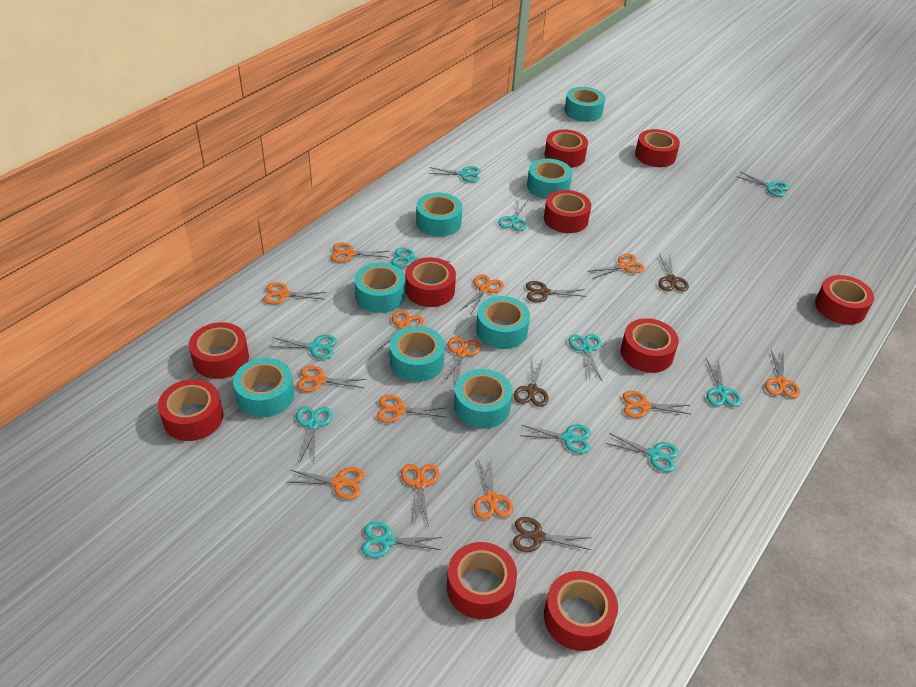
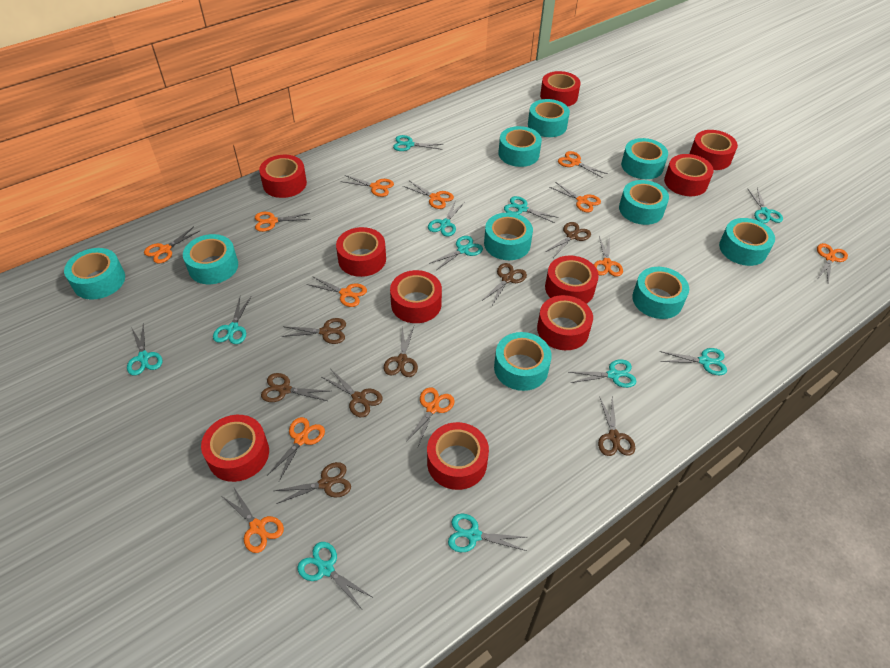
brown scissors: [513,517,592,552] [514,358,549,407] [526,281,586,302] [658,254,689,291] = 4 -> [261,373,329,402] [274,462,351,504] [281,318,346,344] [322,369,383,417] [384,326,418,377] [482,263,527,305] [545,222,591,257] [598,396,635,456] = 8
orange scissors: [263,282,327,304] [289,467,364,500] [297,365,367,392] [331,243,389,263] [377,310,424,355] [377,395,445,423] [401,464,439,527] [444,336,481,382] [460,274,504,314] [474,459,513,519] [587,254,644,279] [623,391,692,418] [765,350,800,398] = 13 -> [144,227,201,264] [223,488,284,553] [255,212,311,232] [268,417,325,481] [307,276,367,307] [341,175,394,197] [403,181,454,209] [406,387,455,446] [550,182,601,212] [558,151,607,178] [594,236,623,277] [817,243,848,283] = 12
turquoise tape: [233,358,294,418] [354,262,405,313] [390,326,445,382] [416,193,462,237] [454,369,512,429] [476,296,530,349] [527,159,572,199] [565,87,605,122] = 8 -> [64,248,125,300] [183,234,238,284] [484,213,533,260] [494,332,552,391] [498,126,542,167] [528,99,570,137] [619,180,669,225] [621,138,668,179] [632,267,689,319] [719,218,775,266] = 10

